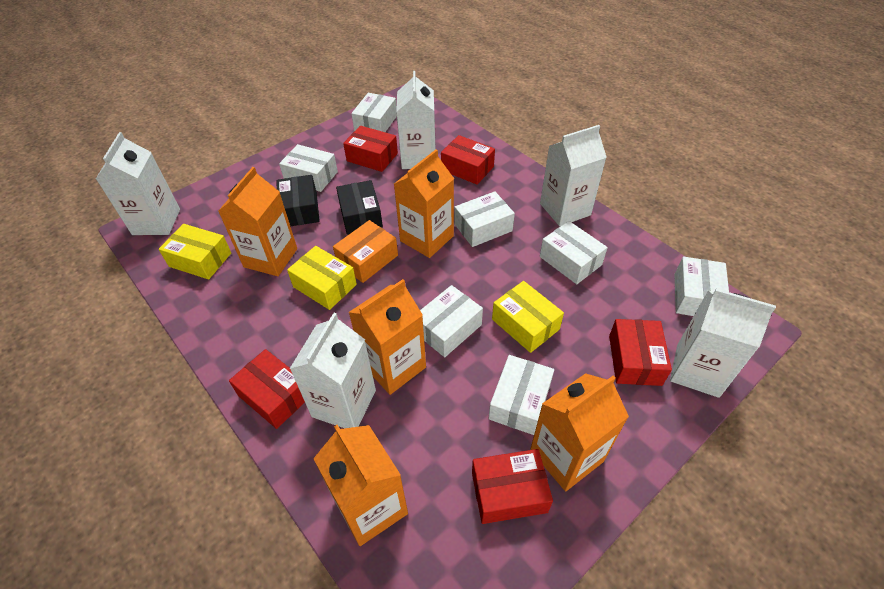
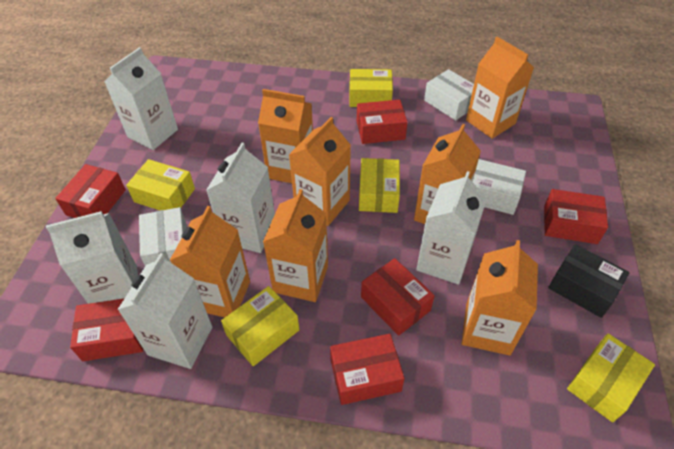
black box: [276,175,320,226] [336,180,383,235] = 2 -> [548,244,629,318] = 1
orange box: [333,220,398,283] = 1 -> none = 0
orange carton: [218,167,297,276] [313,425,408,546] [348,279,426,395] [394,149,454,258] [530,373,629,491] = 5 -> [170,206,250,317] [258,89,313,183] [263,189,328,302] [289,117,351,226] [414,124,481,224] [462,240,538,356] [466,37,534,139] = 7
red box: [229,349,305,429] [343,126,398,172] [441,135,495,185] [472,449,553,524] [609,319,672,386] = 5 -> [55,164,126,218] [70,298,143,361] [330,334,405,405] [357,100,408,144] [361,258,435,336] [544,189,608,244] = 6
white box: [279,144,338,192] [351,93,397,132] [420,285,483,357] [454,191,515,247] [489,355,554,435] [540,221,608,284] [674,257,729,316] = 7 -> [139,207,187,266] [424,69,474,120] [473,159,526,215] = 3
yellow box: [159,224,231,279] [287,246,357,310] [492,281,564,353] = 3 -> [126,159,195,210] [221,286,299,366] [349,69,393,107] [359,158,400,213] [567,333,655,422] = 5

